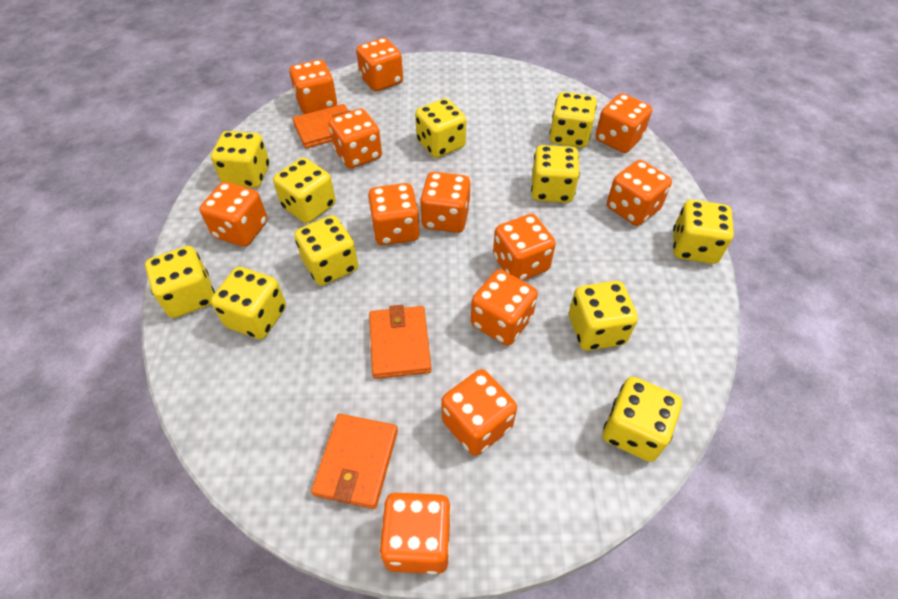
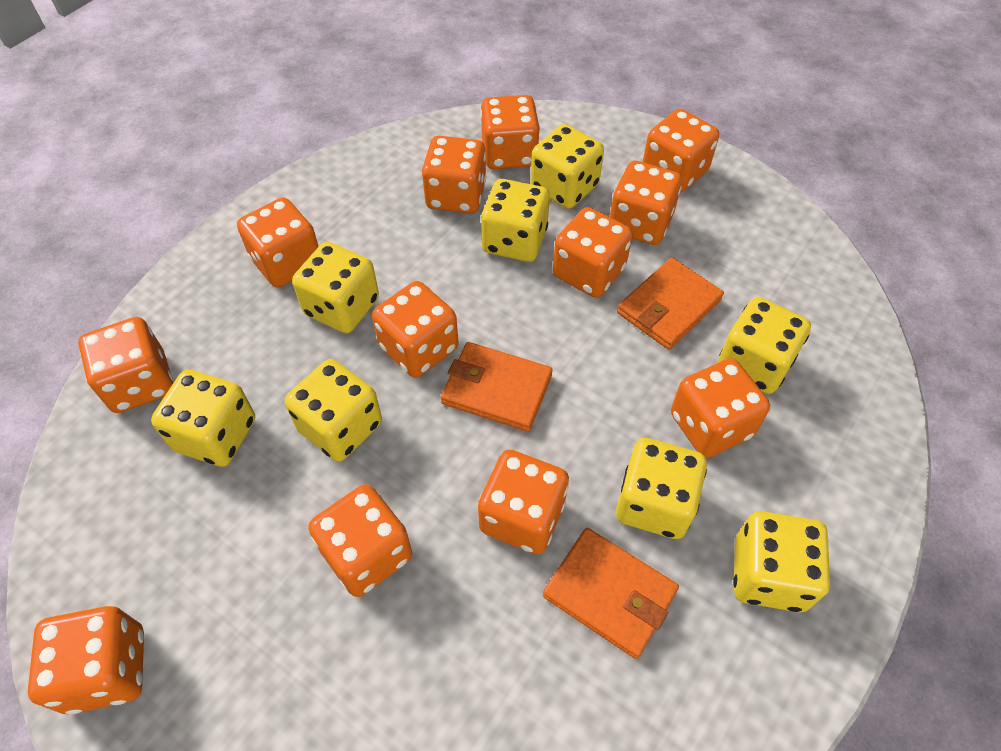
yellow dice: [145,246,215,318] [211,131,269,188] [211,267,286,339] [273,158,336,223] [294,215,358,286] [415,98,466,158] [531,145,580,203] [549,92,597,148] [569,281,638,351] [603,377,682,462] [673,200,734,264] = 11 -> [151,370,255,467] [285,359,382,462] [292,242,379,333] [481,179,550,262] [531,124,604,209] [616,438,707,539] [718,297,811,394] [733,511,830,612] = 8

